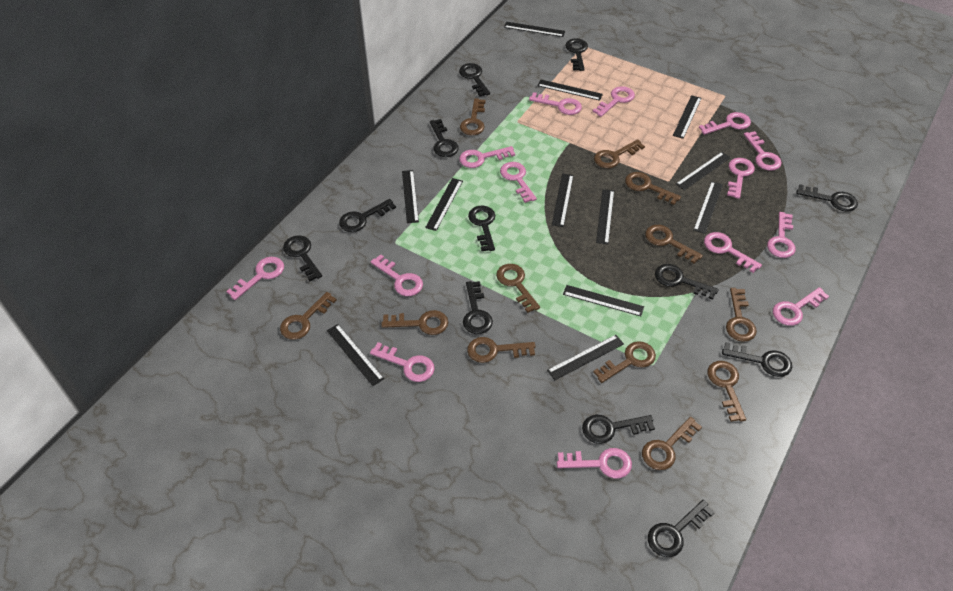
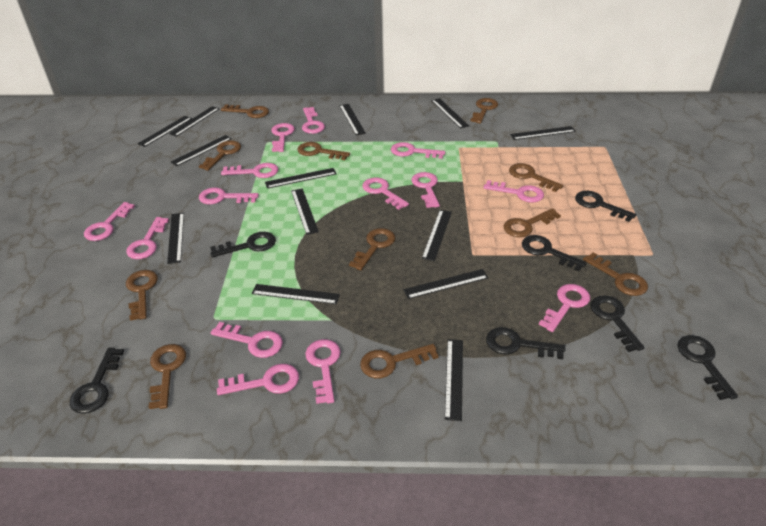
black key: [283,235,322,281] [339,199,396,232] [430,119,459,157] [459,63,490,97] [463,281,493,334] [468,206,495,251] [565,38,588,71] [582,415,655,444] [648,500,715,557] [655,264,719,300] [722,342,792,377] [796,184,858,212] = 12 -> [70,347,124,414] [210,232,276,257] [486,327,565,359] [522,235,587,272] [575,191,636,222] [590,295,644,352] [678,335,738,400] = 7
black ruler: [327,324,384,386] [402,170,419,223] [425,178,463,231] [504,22,565,37] [537,80,603,101] [547,335,624,380] [552,174,574,227] [563,285,644,316] [596,189,614,244] [673,95,702,139] [676,152,731,190] [693,181,723,234] = 12 -> [138,116,192,147] [167,213,184,264] [169,106,219,137] [171,135,232,166] [252,284,340,304] [265,168,337,189] [291,188,319,235] [339,104,366,135] [403,269,489,299] [422,210,452,261] [431,98,469,129] [445,339,463,421] [510,126,576,140] = 13
brown key: [280,292,337,340] [381,310,448,335] [460,98,486,135] [467,337,535,363] [496,264,540,313] [593,341,656,383] [594,139,645,168] [625,172,681,205] [642,417,702,470] [645,225,703,264] [708,361,746,422] [726,288,757,342] = 12 -> [126,270,158,321] [149,344,186,409] [199,140,241,171] [221,104,269,118] [297,142,350,160] [349,228,395,270] [360,344,439,378] [471,98,498,124] [503,208,561,237] [509,163,563,192] [583,252,648,296] = 11

